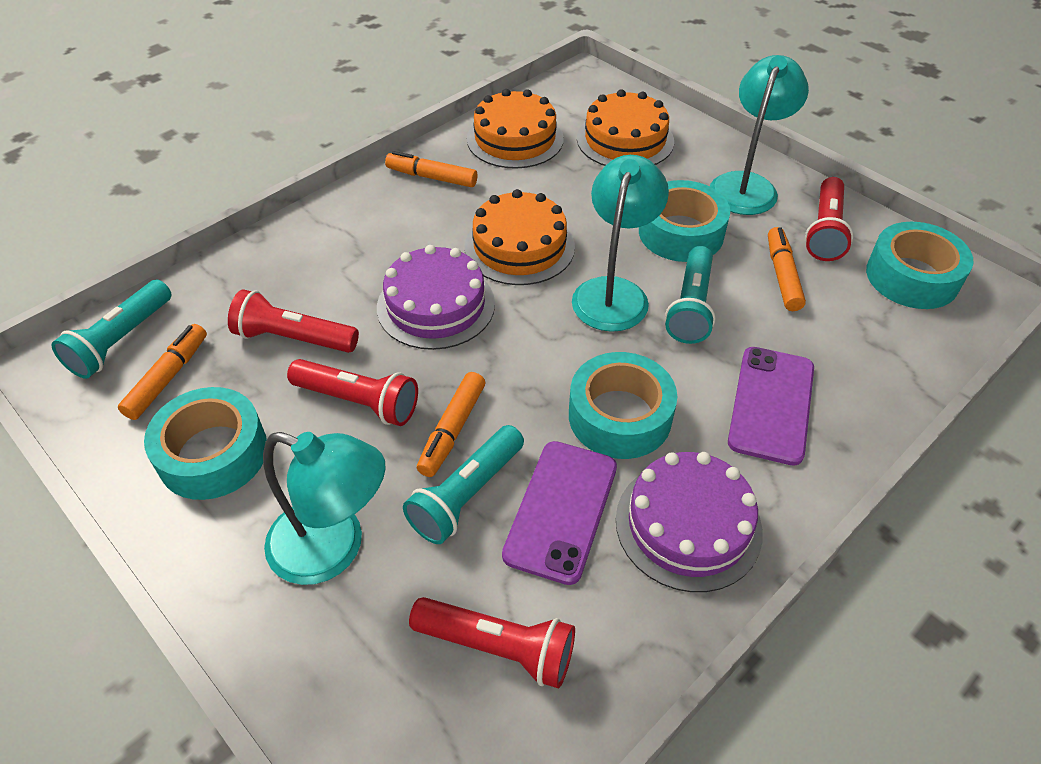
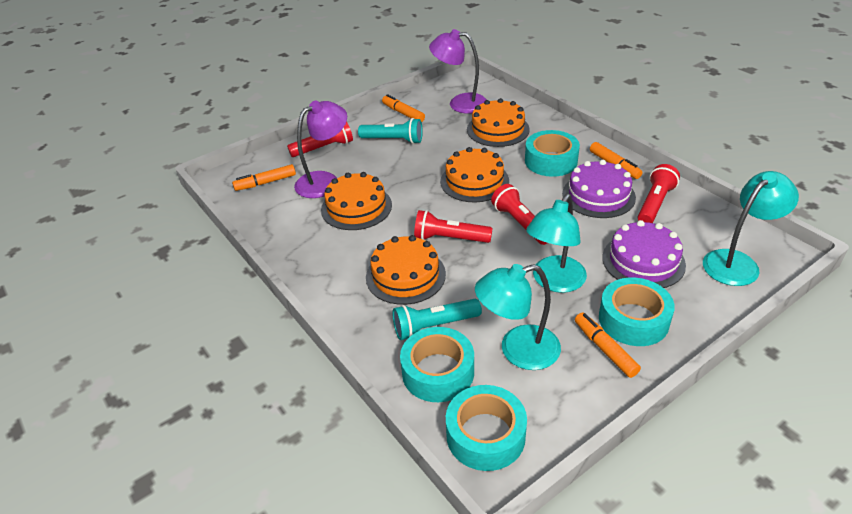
orange cake: [465,189,575,285] [467,89,564,169] [577,89,674,166] = 3 -> [321,172,392,230] [366,235,446,305] [440,147,509,202] [467,98,530,147] = 4
purple lamp: none = 0 -> [294,100,347,198] [429,29,487,114] = 2
purple phone: [502,441,617,585] [728,347,814,466] = 2 -> none = 0
turquoise flashlight: [51,280,172,379] [403,425,524,544] [665,246,716,344] = 3 -> [358,118,423,144] [393,299,482,340] = 2

